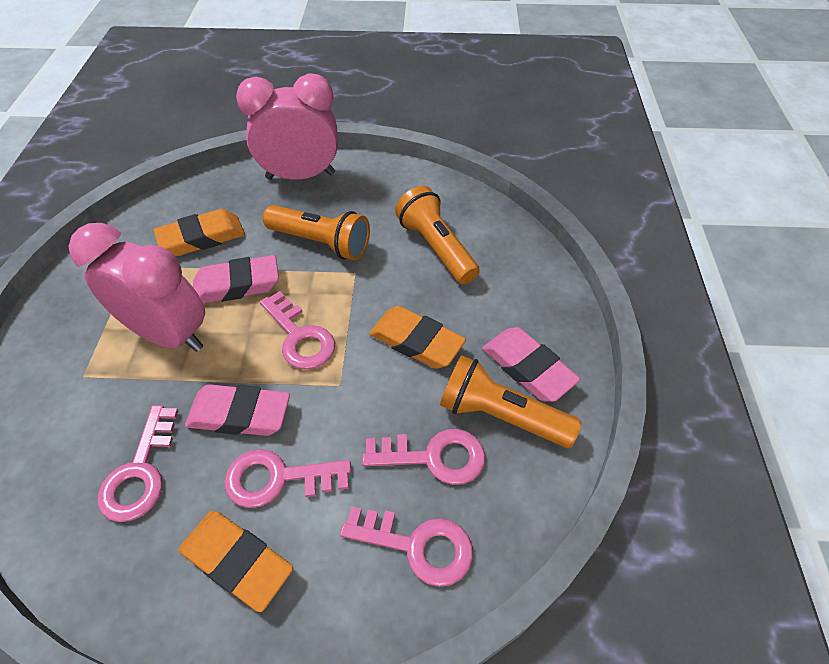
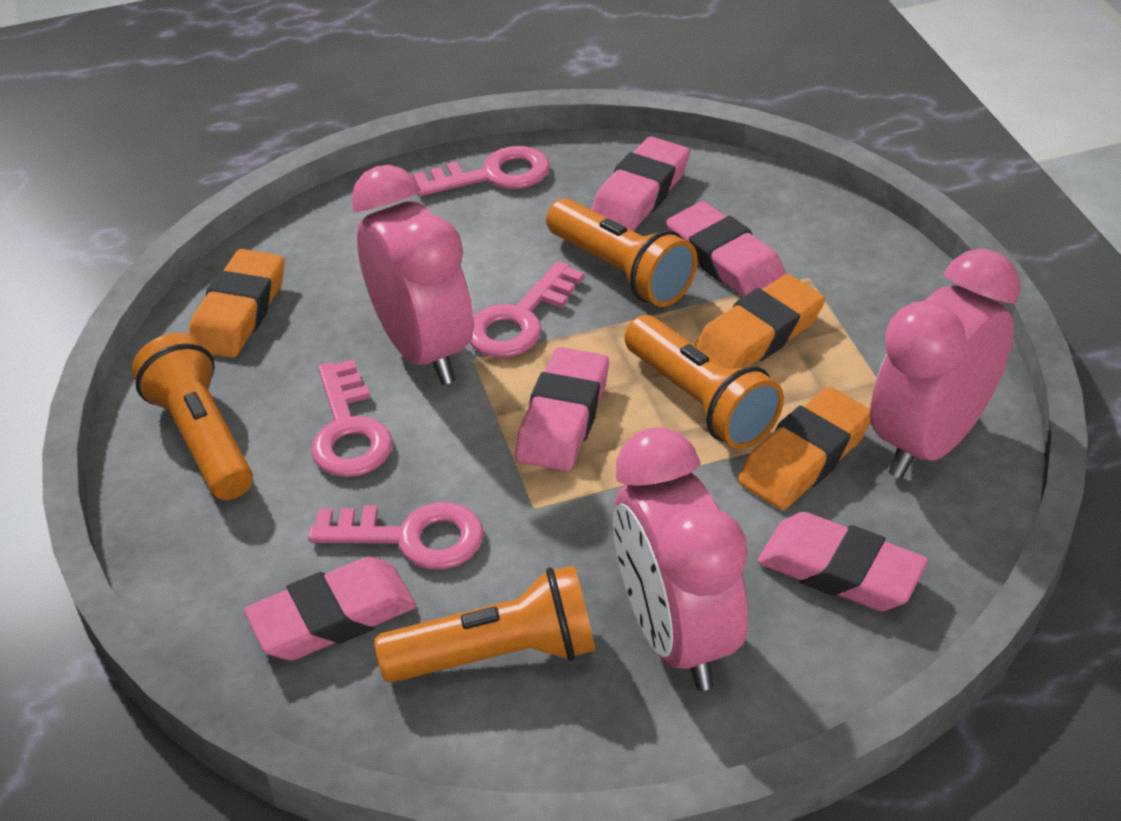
orange flashlight: [263,205,370,260] [395,186,480,284] [440,355,582,448] = 3 -> [132,333,253,500] [374,565,596,683] [546,198,698,307] [624,315,784,449] = 4
pink clock: [68,223,205,352] [236,73,338,180] = 2 -> [351,165,474,385] [613,427,748,691] [870,248,1021,478] = 3
pink eraser: [185,384,290,436] [193,255,279,303] [483,327,580,402] = 3 -> [244,557,416,661] [515,347,609,471] [591,137,690,231] [666,201,786,297] [758,512,928,611] = 5
pink key: [98,405,178,522] [224,449,351,508] [260,291,335,370] [340,507,473,587] [362,429,485,485] = 5 -> [308,502,484,570] [311,359,393,477] [413,146,550,196] [470,261,584,357] = 4

